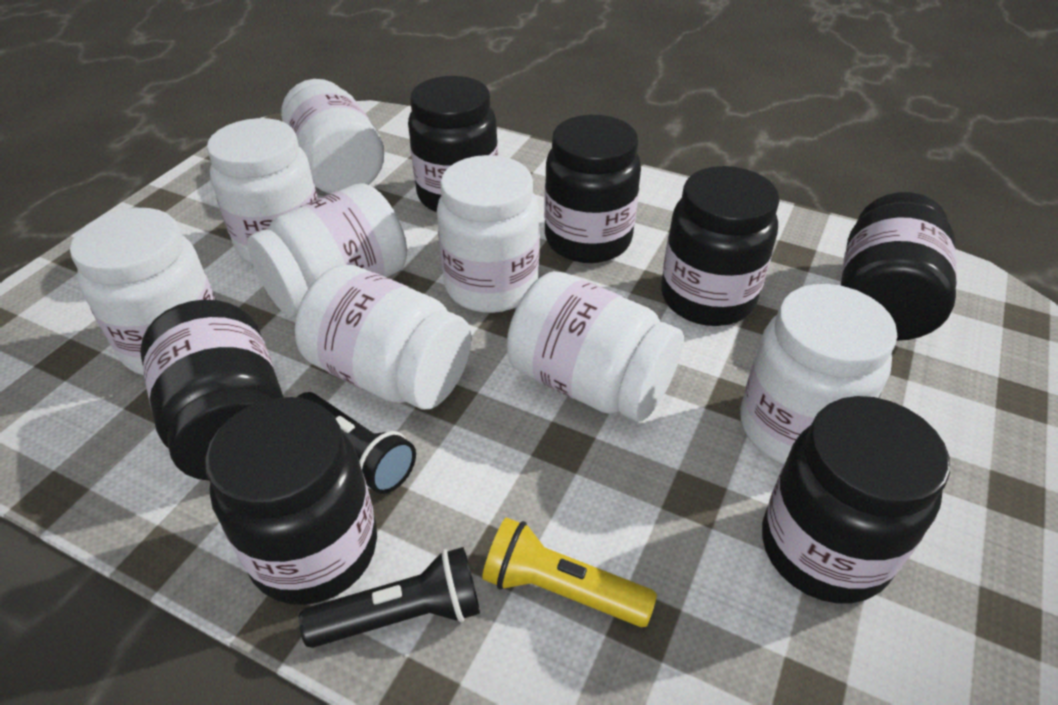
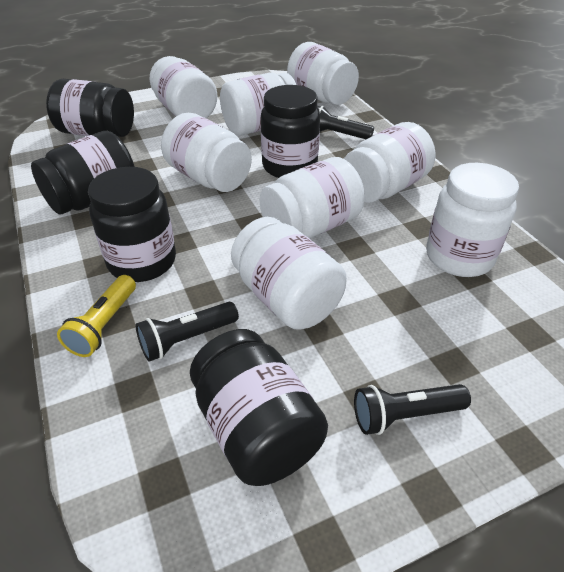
black flashlight: [296,392,416,494] [299,547,480,648] = 2 -> [136,302,239,362] [317,106,374,139] [354,384,471,435] = 3
black jar: [140,300,284,481] [205,397,377,605] [408,76,498,212] [544,115,641,263] [661,166,780,326] [762,396,950,604] [841,192,957,341] = 7 -> [31,131,135,215] [46,79,134,137] [88,167,176,282] [190,329,328,486] [261,85,320,178] = 5

